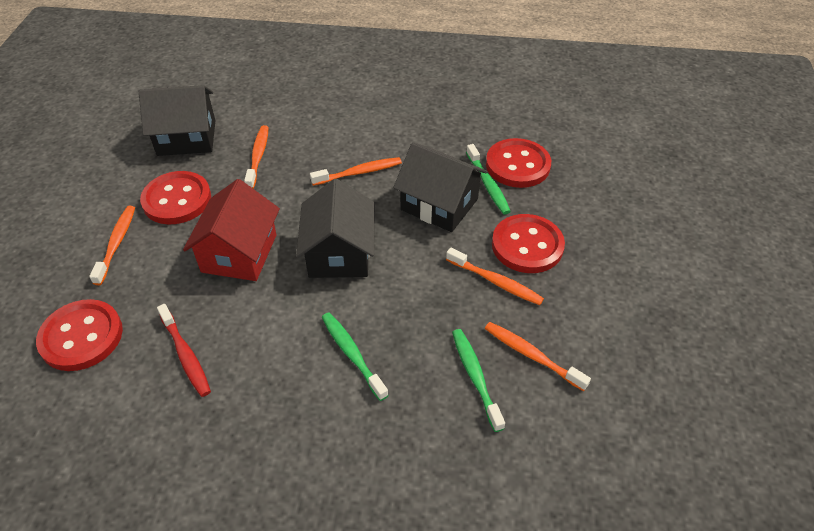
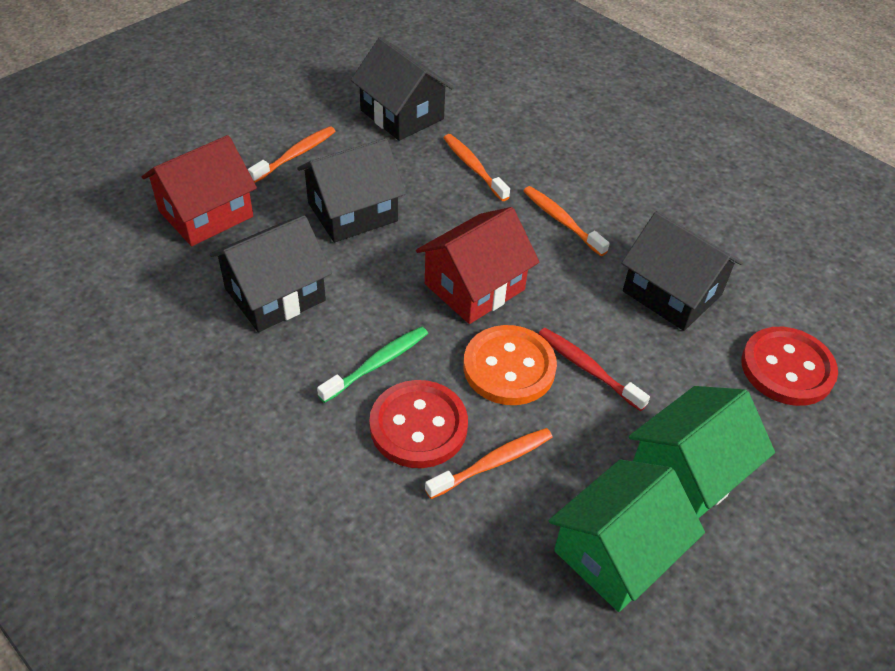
black house: [139,85,216,156] [296,179,375,278] [393,142,487,232] = 3 -> [210,215,332,332] [297,138,406,242] [351,37,454,141] [621,211,743,331] = 4
green house: none = 0 -> [549,459,705,612] [629,386,775,518] = 2
green toothbrush: [322,312,389,401] [452,329,505,432] [466,144,511,214] = 3 -> [317,326,428,403] = 1
orange button: none = 0 -> [463,325,557,405] = 1
orange toothbrush: [89,206,135,285] [244,125,269,189] [310,157,402,186] [446,248,544,305] [485,322,591,391] = 5 -> [248,126,336,183] [425,428,552,499] [444,134,510,201] [523,186,610,256] = 4
red button: [36,299,123,371] [140,171,211,225] [486,138,551,188] [492,214,565,273] = 4 -> [369,380,468,468] [741,327,838,406] = 2
red house: [183,179,280,281] = 1 -> [142,135,257,246] [416,207,539,324] = 2

